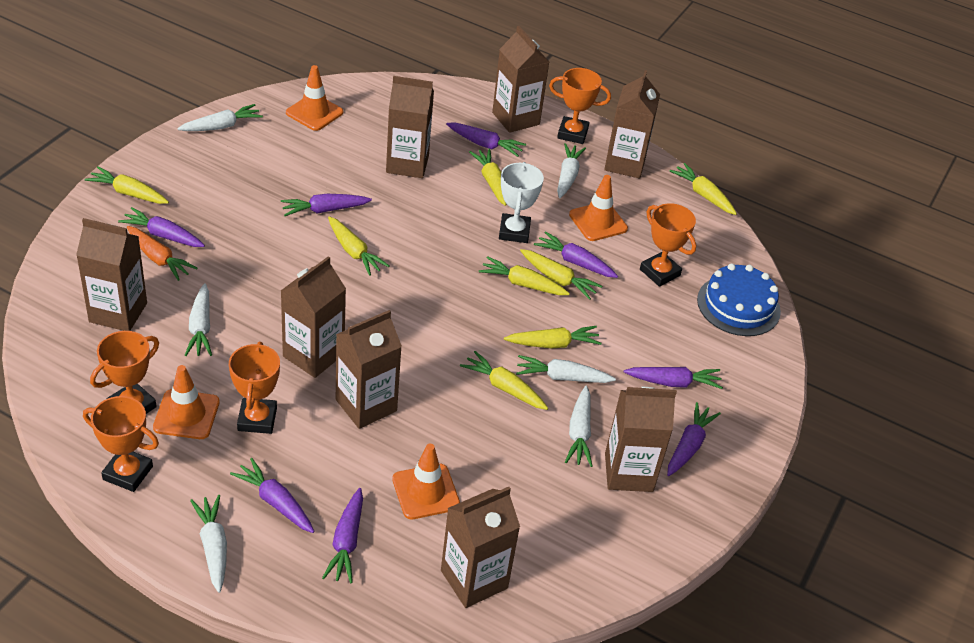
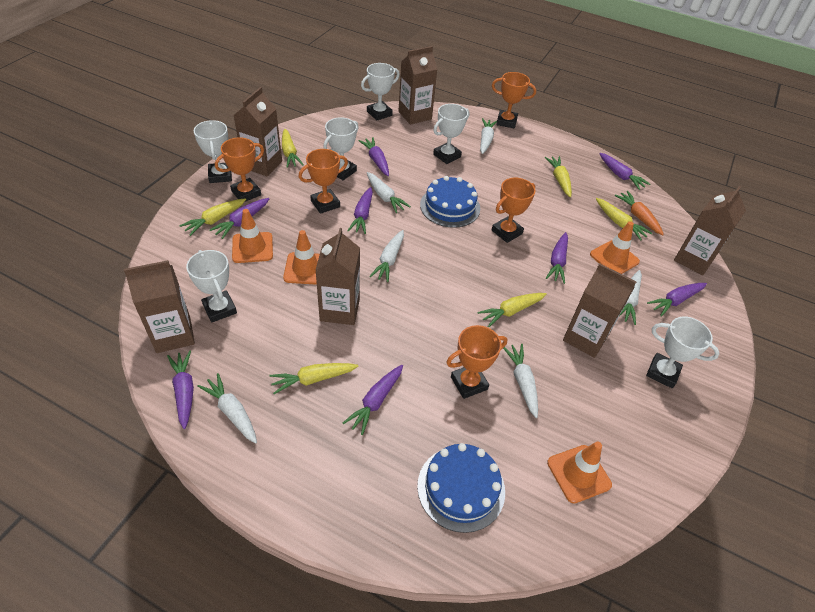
blue cake: [697,264,781,336] = 1 -> [417,443,505,533] [420,176,480,228] = 2
brown carton: [76,218,147,331] [281,256,346,378] [336,310,402,429] [386,76,434,178] [441,487,520,608] [492,26,549,133] [604,70,660,178] [605,387,677,492] = 8 -> [124,260,195,353] [233,87,282,176] [315,228,360,325] [399,46,437,125] [563,263,637,358] [674,186,746,275] = 6
white trophy: [499,162,544,243] = 1 -> [186,250,237,323] [194,120,232,183] [323,117,359,180] [361,63,400,121] [433,104,469,164] [646,316,720,388] = 6
yellow carrot: [85,167,169,204] [328,216,389,276] [460,351,548,410] [469,148,506,206] [479,256,570,295] [504,326,602,348] [520,249,602,300] [670,163,737,215] = 8 -> [179,198,246,236] [269,363,358,394] [282,129,303,168] [477,293,547,327] [545,156,572,197] [596,198,652,241] = 6

